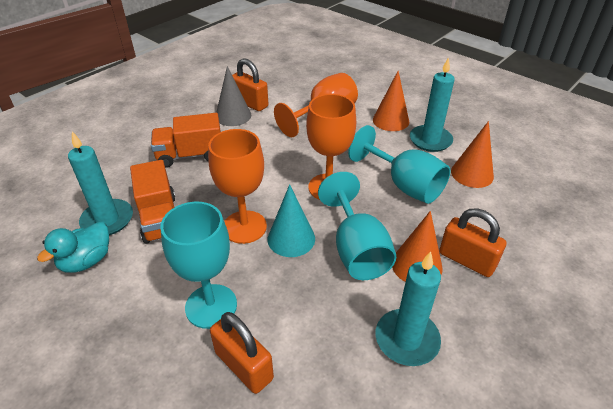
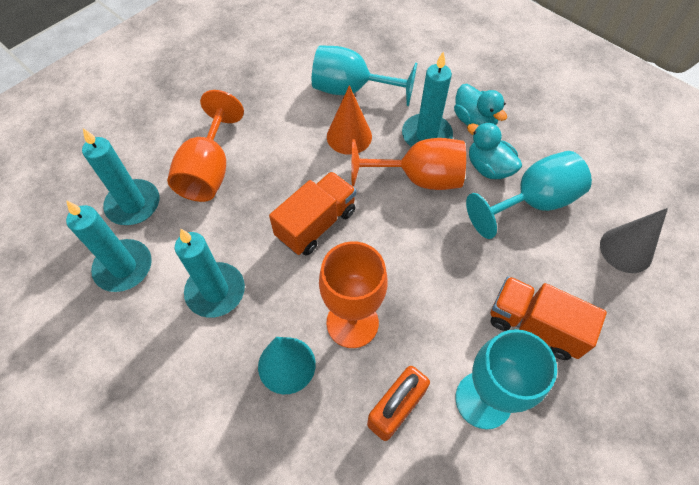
orange cone: [373,71,409,131] [392,211,443,282] [451,121,494,188] = 3 -> [327,85,372,155] = 1
orange padlock: [210,312,274,394] [232,58,268,111] [439,208,507,277] = 3 -> [367,366,430,441] = 1
turquoise candle: [68,132,133,235] [376,251,441,366] [410,57,455,152] = 3 -> [66,200,152,292] [82,128,159,225] [175,229,245,318] [402,52,453,147] = 4
turquoise duck: [37,222,109,273] = 1 -> [454,84,507,126] [467,122,522,179] = 2

